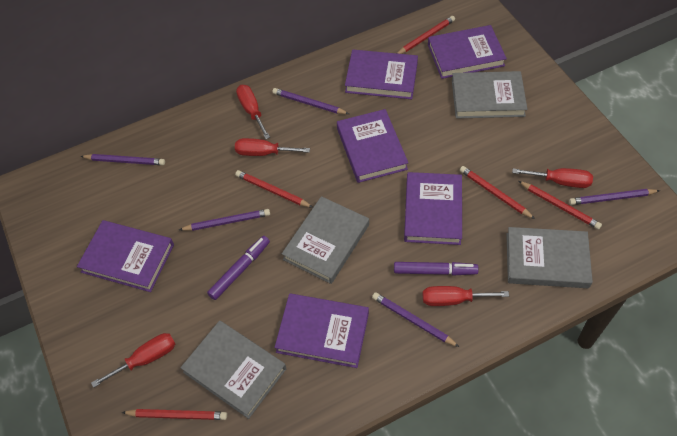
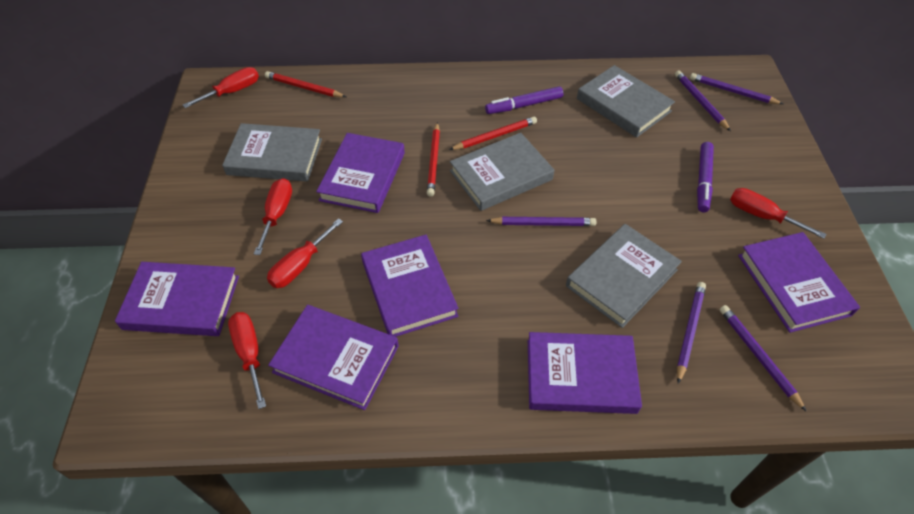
red pencil: [121,409,227,420] [235,170,313,208] [397,16,455,54] [460,166,535,219] [518,181,602,230] = 5 -> [265,71,346,97] [427,122,440,197] [449,117,537,150] = 3

